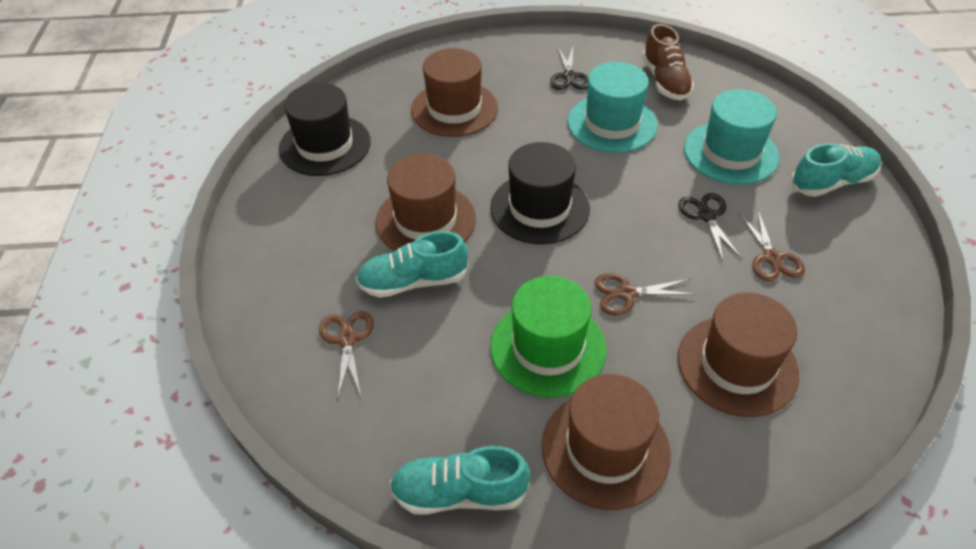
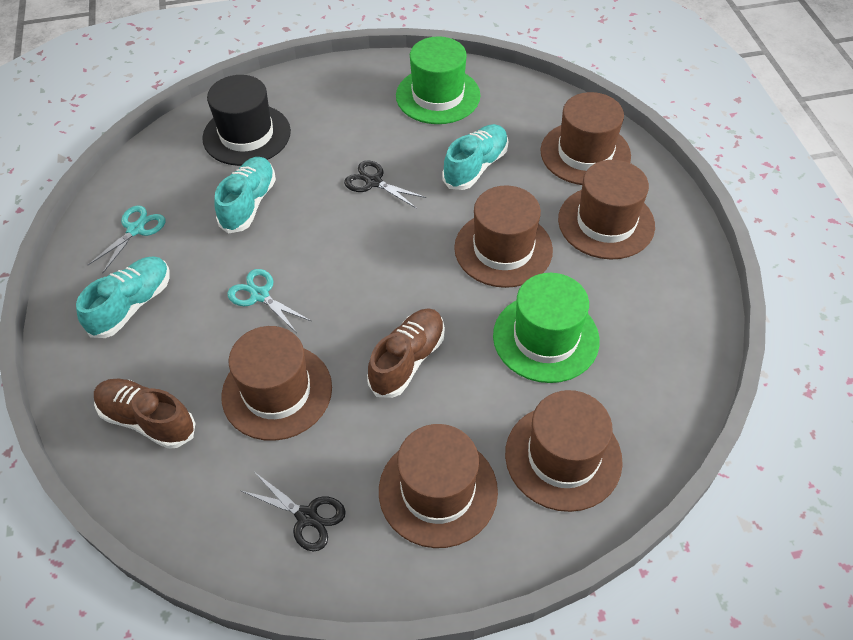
black hat: [279,83,371,176] [490,142,590,244] = 2 -> [202,75,291,166] = 1
brown hat: [376,154,476,251] [411,48,498,137] [542,374,671,510] [678,292,799,417] = 4 -> [221,326,332,441] [379,424,498,548] [454,185,553,288] [505,390,623,512] [540,92,631,185] [558,160,655,259] = 6
brown scissors: [319,311,374,401] [594,273,697,315] [739,211,805,281] = 3 -> none = 0
brown shoe: [642,24,694,101] = 1 -> [94,379,196,449] [367,308,445,398] = 2
green hat: [490,276,606,398] = 1 -> [396,36,480,124] [493,273,600,383] = 2
turquoise hat: [568,62,658,153] [684,89,780,185] = 2 -> none = 0
turquoise scissors: none = 0 -> [88,206,165,273] [228,269,311,333] = 2

